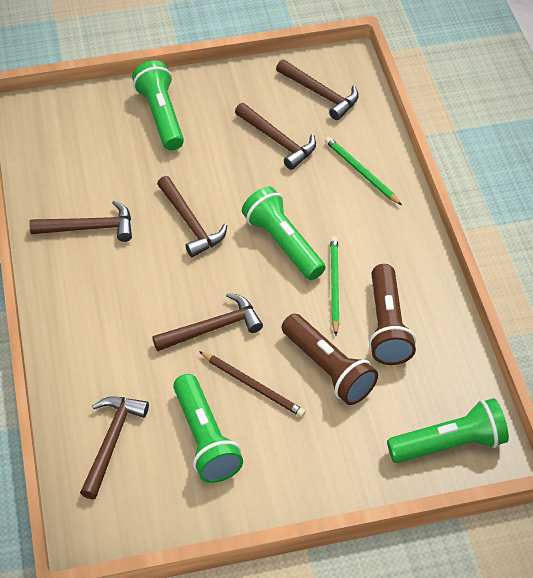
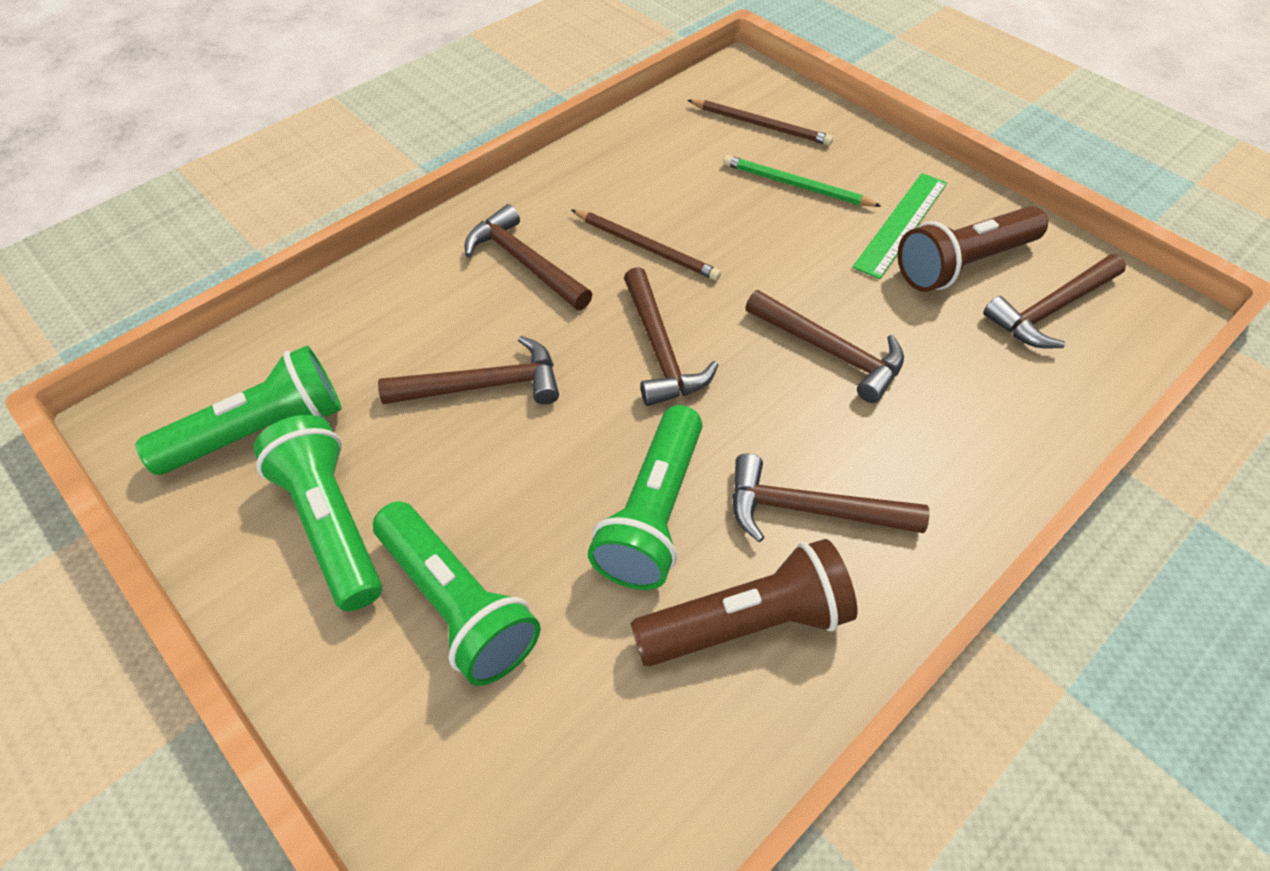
brown pencil: [199,351,306,417] = 1 -> [571,210,721,280] [687,99,833,146] = 2
green pencil: [325,137,402,205] [330,236,340,335] = 2 -> [723,155,882,207] = 1
green ruler: none = 0 -> [852,173,947,279] = 1

